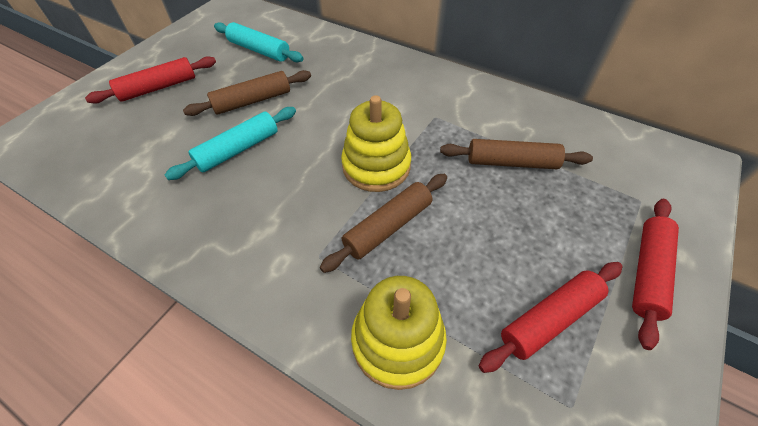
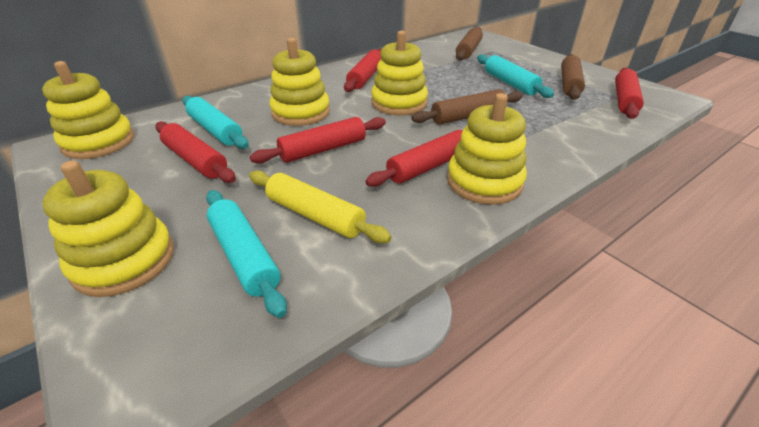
red rolling pin: [85,56,216,104] [479,262,622,373] [632,199,679,350] = 3 -> [155,121,236,183] [250,117,386,164] [344,49,381,92] [365,130,462,187] [615,67,644,119] = 5
turquoise rolling pin: [165,107,296,180] [214,22,304,62] = 2 -> [182,96,249,149] [206,190,287,318] [477,54,554,98] = 3
yellow rolling pin: none = 0 -> [249,170,392,243] = 1
yellow stacking toy: [341,95,411,192] [351,276,447,390] = 2 -> [42,61,134,159] [43,161,174,297] [269,38,330,126] [371,31,428,115] [447,93,527,205] = 5

